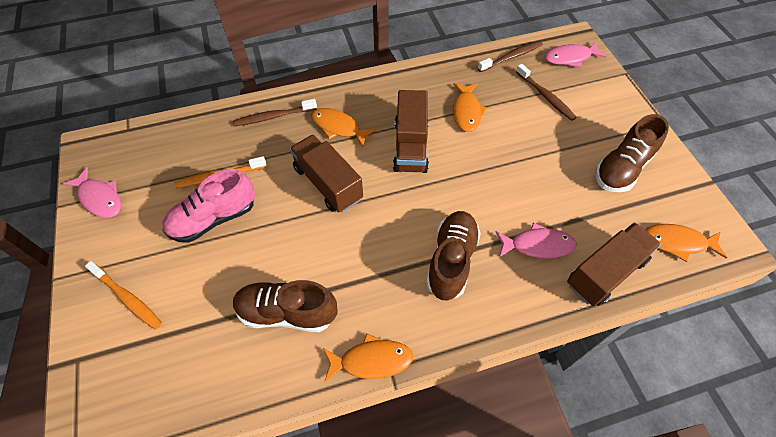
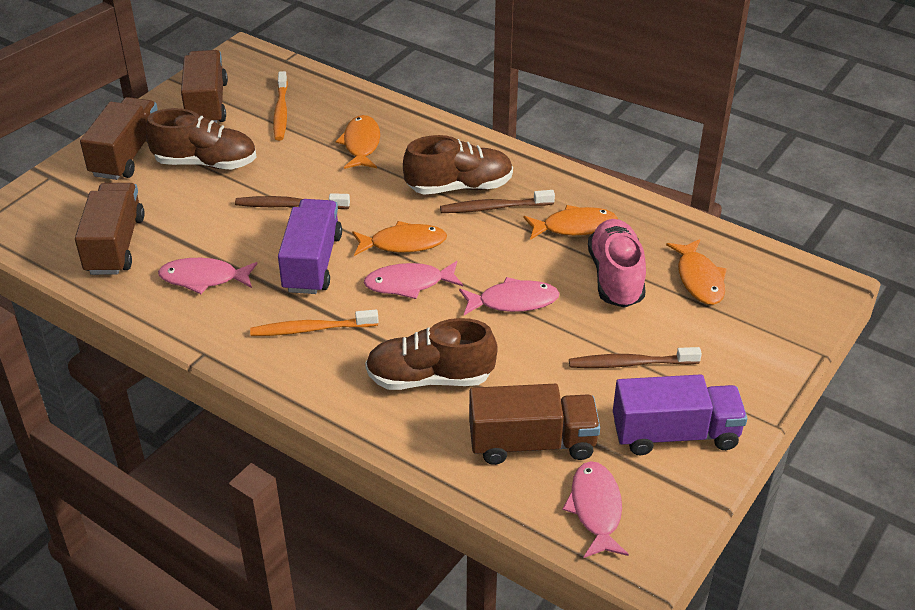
brown truck: [290,135,363,213] [393,90,429,173] [567,222,661,307] = 3 -> [75,183,145,275] [80,97,158,180] [181,50,228,123] [469,384,600,465] = 4
pink fish: [63,167,121,218] [495,223,577,258] [545,42,607,67] = 3 -> [158,258,258,294] [364,261,463,299] [459,277,559,315] [562,461,629,558] = 4
purple truck: none = 0 -> [278,199,342,294] [613,374,747,455] = 2

